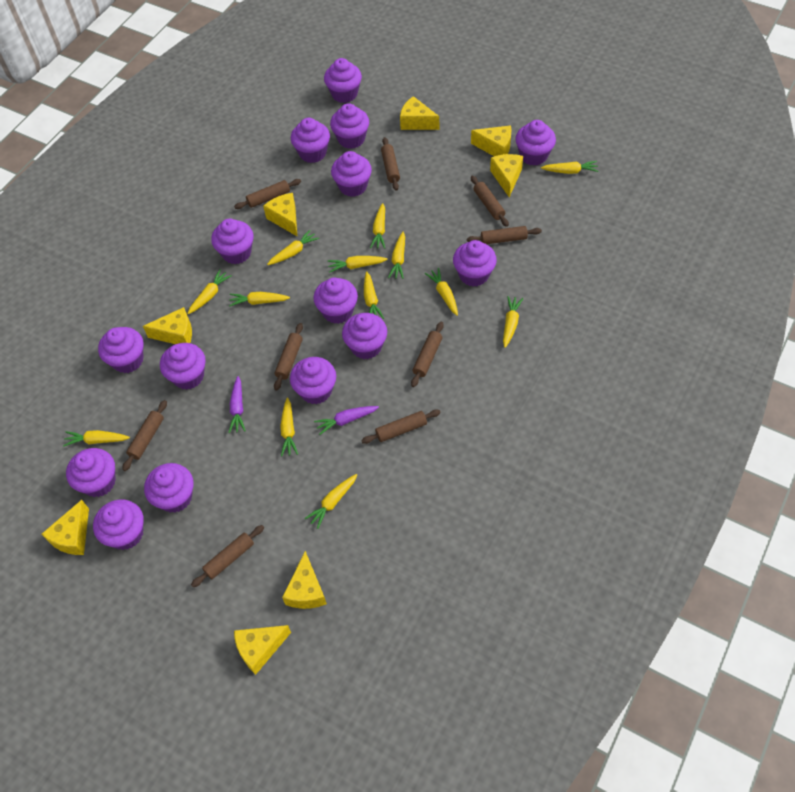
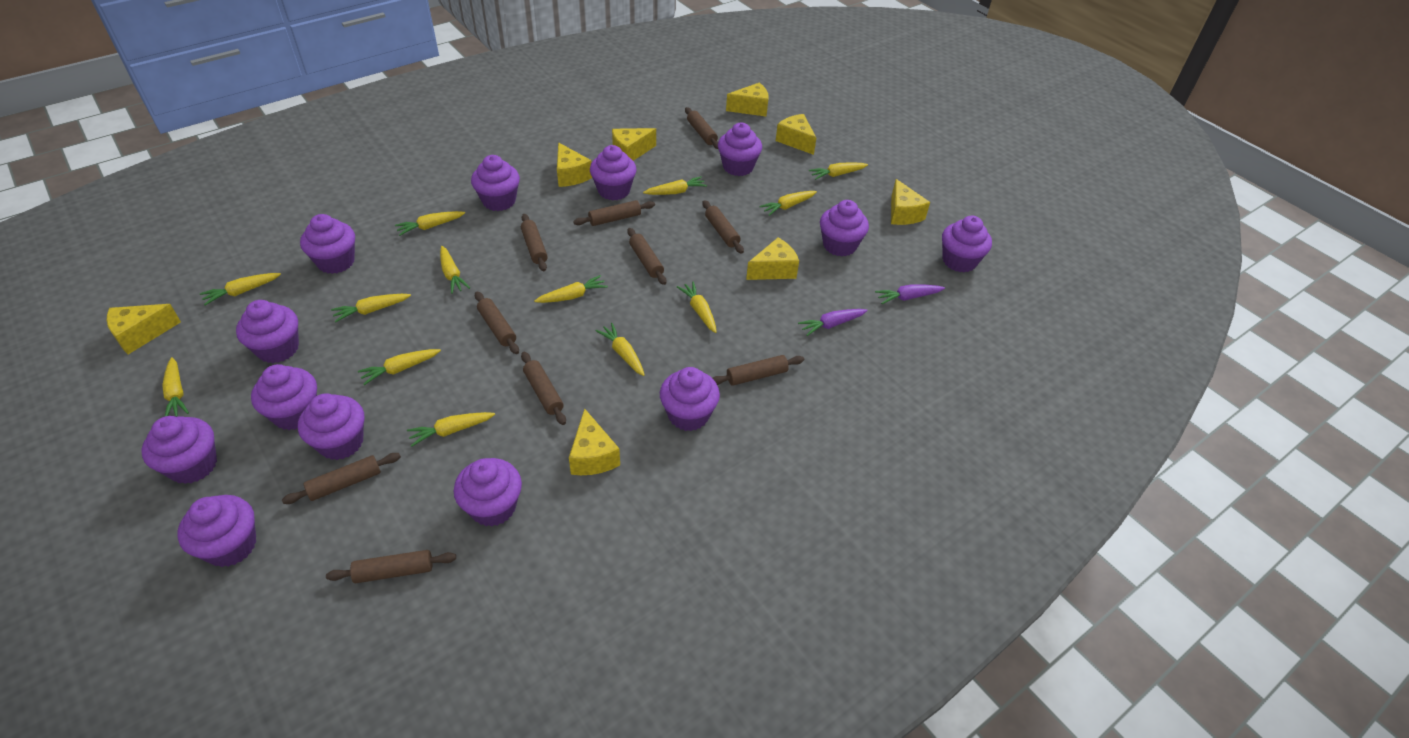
brown rolling pin: [122,400,167,471] [191,525,264,587] [234,179,301,209] [274,323,303,391] [361,409,441,444] [381,137,400,191] [411,322,444,387] [467,226,542,244] [471,176,509,227] = 9 -> [282,453,401,504] [326,550,456,583] [475,292,519,354] [521,214,548,271] [521,352,566,425] [573,200,655,226] [627,228,666,285] [685,107,718,149] [703,200,744,254] [713,355,804,386] = 10
purple cupcake: [66,448,116,497] [93,499,144,550] [98,327,144,373] [144,463,193,513] [160,343,206,390] [211,218,254,264] [290,357,336,404] [291,118,330,163] [313,278,358,324] [324,58,362,103] [330,103,369,149] [331,151,372,197] [342,313,387,359] [453,240,497,287] [515,120,556,166] = 15 -> [142,416,217,484] [177,495,256,567] [236,300,299,363] [251,364,317,430] [298,393,364,460] [300,214,355,274] [454,458,522,527] [471,155,520,211] [590,145,637,200] [660,367,720,431] [718,123,762,176] [820,200,869,257] [942,216,992,273] = 13

